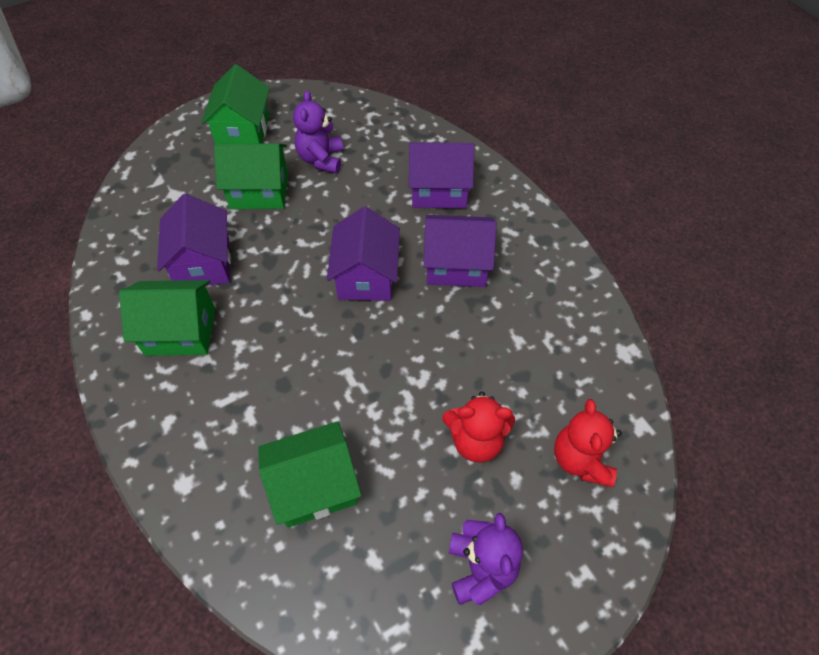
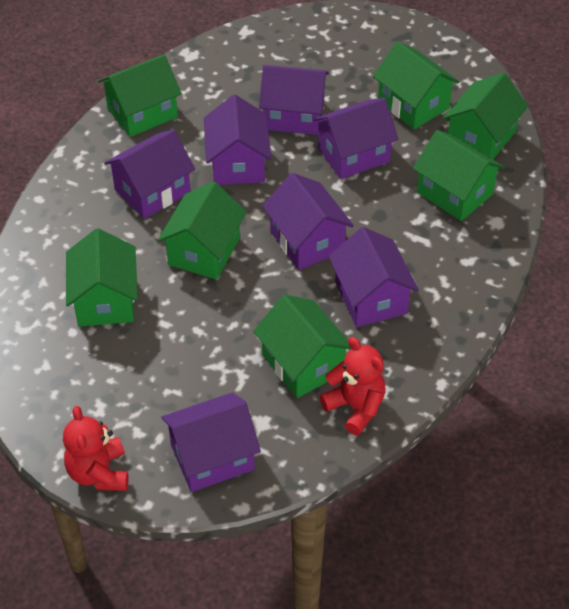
green house: [119,280,215,356] [201,64,270,144] [214,143,288,209] [258,421,361,528] = 4 -> [66,228,138,327] [98,54,182,137] [157,181,247,279] [253,295,352,398] [373,41,459,129] [413,130,505,221] [443,73,528,159] = 7
purple house: [157,194,231,286] [327,207,400,301] [409,142,474,208] [423,215,497,287] = 4 -> [104,129,195,219] [161,392,261,492] [204,95,271,185] [259,65,329,135] [262,173,354,270] [313,97,398,179] [329,227,419,327] = 7
purple teddy bear: [293,90,343,173] [449,513,523,605] = 2 -> none = 0

